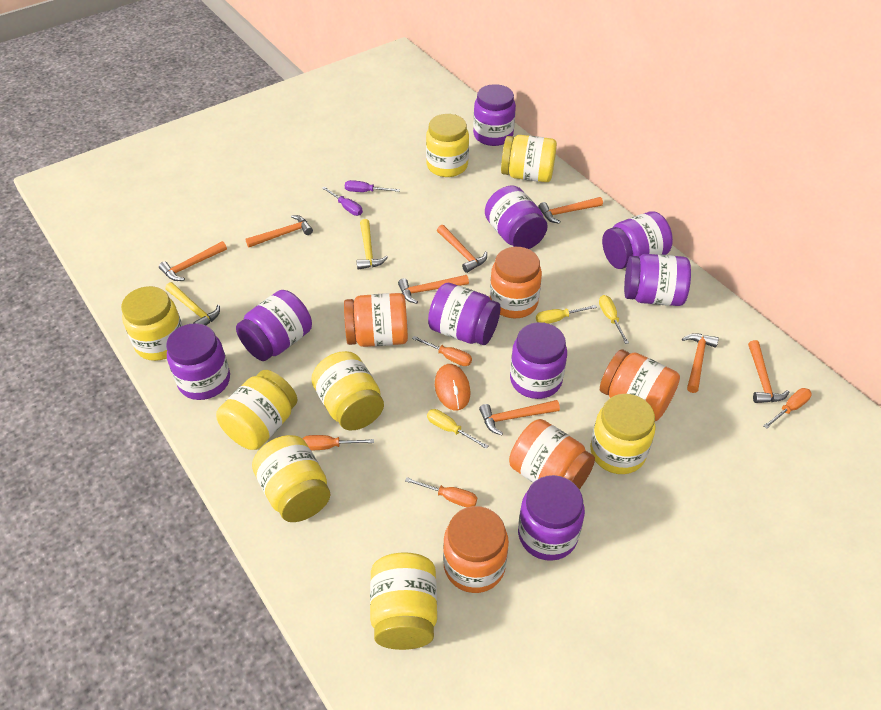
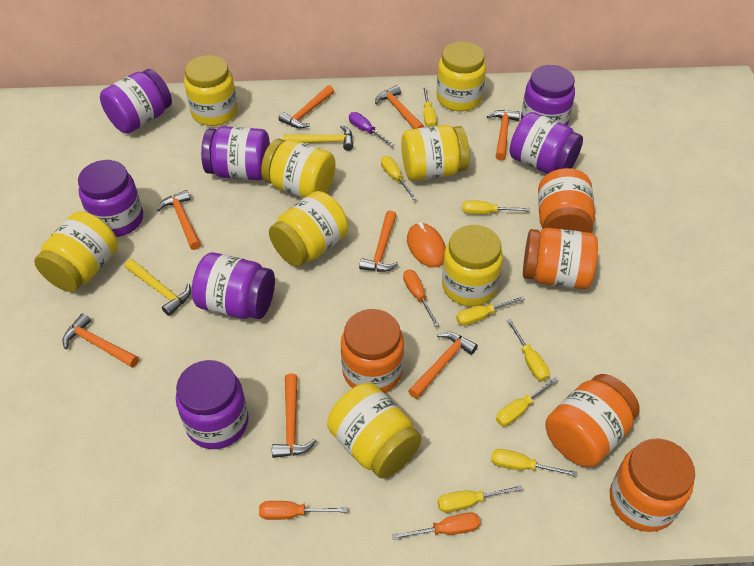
orange screwdriver: [302,435,374,450] [405,477,477,507] [412,336,472,366] [763,388,812,429] = 4 -> [259,501,347,520] [392,512,480,540] [403,269,439,327] = 3
purple jar: [166,323,230,400] [236,290,312,361] [428,283,501,345] [473,84,516,146] [485,185,548,249] [510,322,567,399] [518,475,585,561] [602,211,673,269] [624,254,691,306] = 9 -> [78,160,143,237] [100,69,172,133] [176,360,249,449] [192,252,275,319] [201,126,270,180] [510,112,583,174] [521,65,575,125] = 7
purple screwdriver: [322,186,363,216] [345,180,400,192] = 2 -> [349,112,394,146] = 1
yellow screwdriver: [427,409,488,449] [536,305,597,324] [599,295,629,344] = 3 -> [381,156,417,200] [423,86,437,127] [438,485,523,513] [456,296,525,326] [462,200,530,214] [491,449,577,477] [496,377,558,426] [507,319,549,381] = 8

